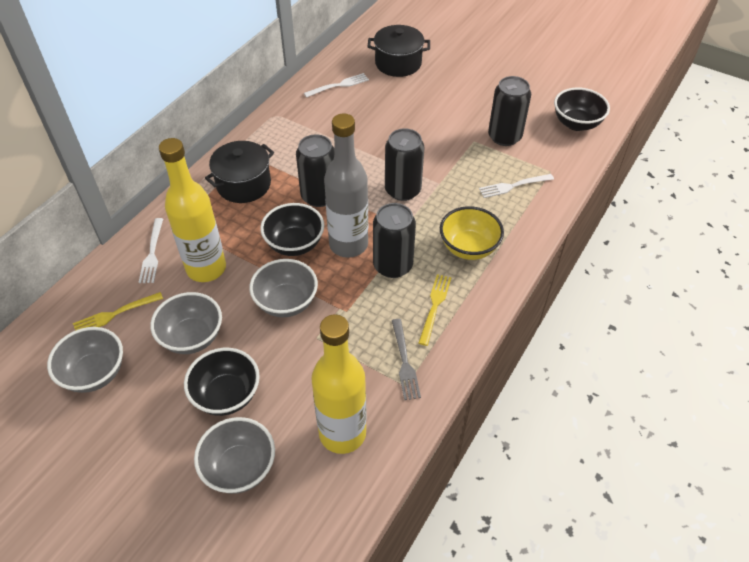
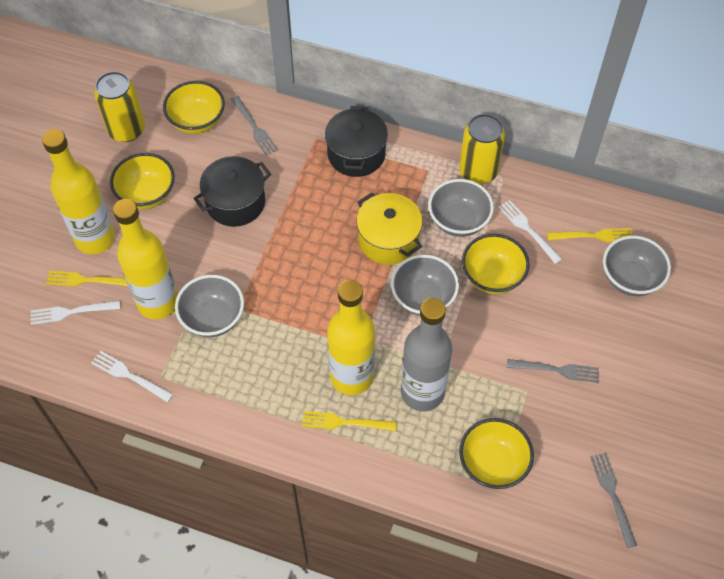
black bowl: [184,348,260,416] [260,203,324,256] [554,87,610,131] = 3 -> none = 0
black can: [296,135,335,207] [373,203,416,278] [385,128,424,201] [488,76,531,146] = 4 -> none = 0
grey fork: [392,319,421,400] = 1 -> [231,96,278,156] [507,359,599,383] [590,453,637,548] = 3
yellow bottle: [159,138,226,282] [311,314,367,454] = 2 -> [42,129,115,254] [113,199,178,320] [327,280,375,395] = 3
yellow bowl: [440,206,504,260] = 1 -> [110,153,175,210] [163,81,225,134] [459,418,534,489] [462,234,530,294] = 4
yellow can: none = 0 -> [94,71,145,142] [459,114,505,184] = 2
yellow fork: [73,292,163,331] [419,274,452,346] = 2 -> [46,271,128,287] [302,411,397,431] [547,228,633,242] = 3
yellow pot: none = 0 -> [356,193,423,265] = 1

